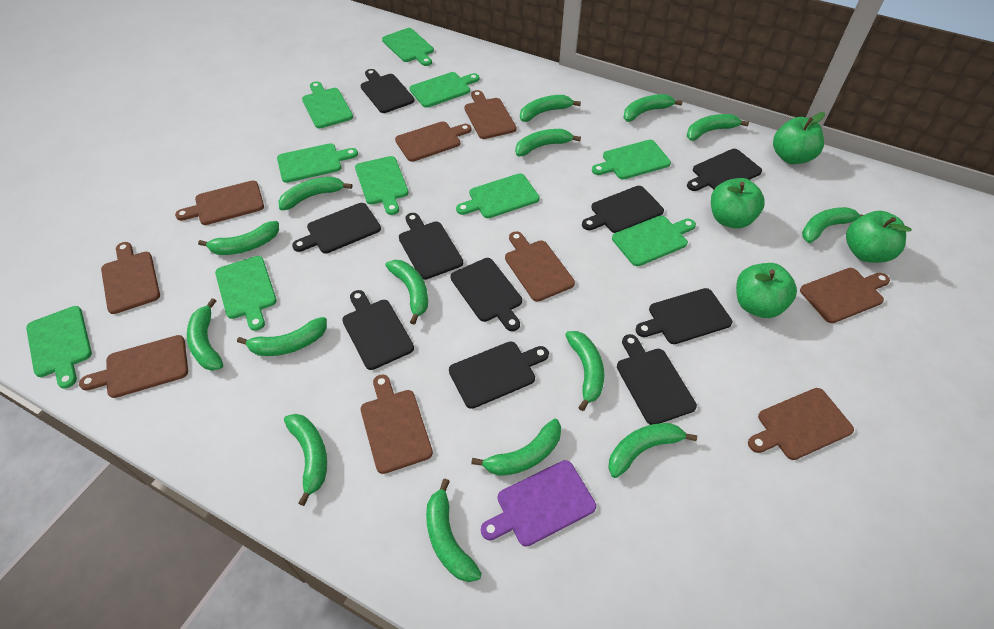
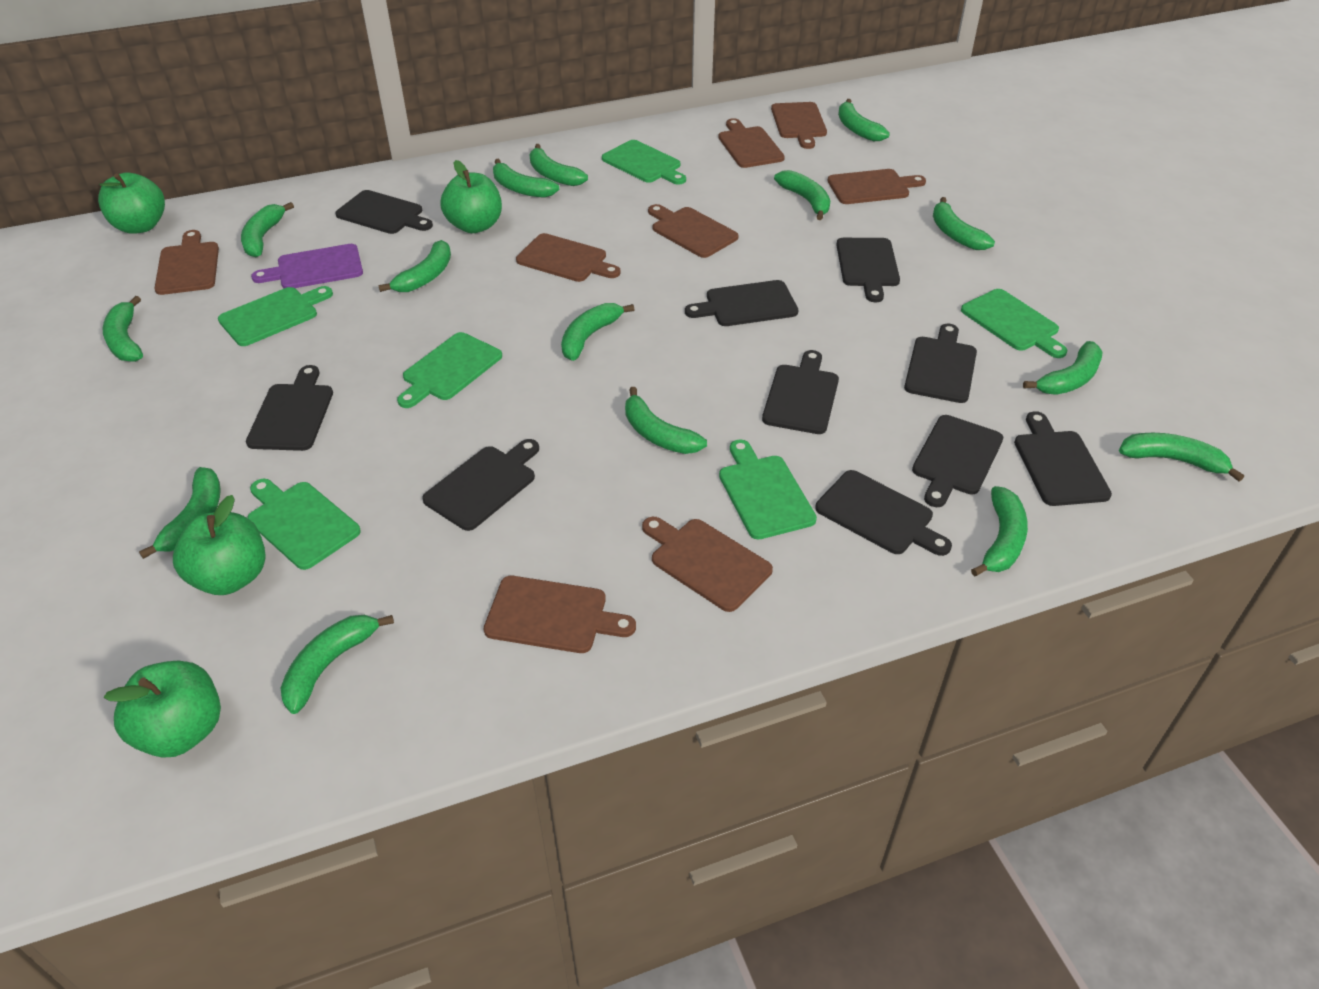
brown cutting board: [79,335,188,398] [101,242,160,314] [175,181,264,225] [361,374,433,474] [395,121,472,162] [464,90,517,139] [505,231,575,302] [748,388,854,460] [800,268,890,323] = 9 -> [154,230,219,295] [484,576,636,653] [516,233,621,282] [642,517,773,612] [648,204,739,258] [718,118,785,168] [771,102,827,149] [827,169,926,204] = 8
green cutting board: [26,306,92,389] [215,256,277,331] [277,143,358,183] [302,81,353,129] [355,156,409,215] [382,28,434,66] [410,72,480,108] [456,173,539,218] [592,140,671,179] [612,216,696,266] = 10 -> [218,286,333,346] [247,479,361,570] [397,332,502,408] [602,140,686,185] [719,439,817,539] [961,289,1067,358] = 6

